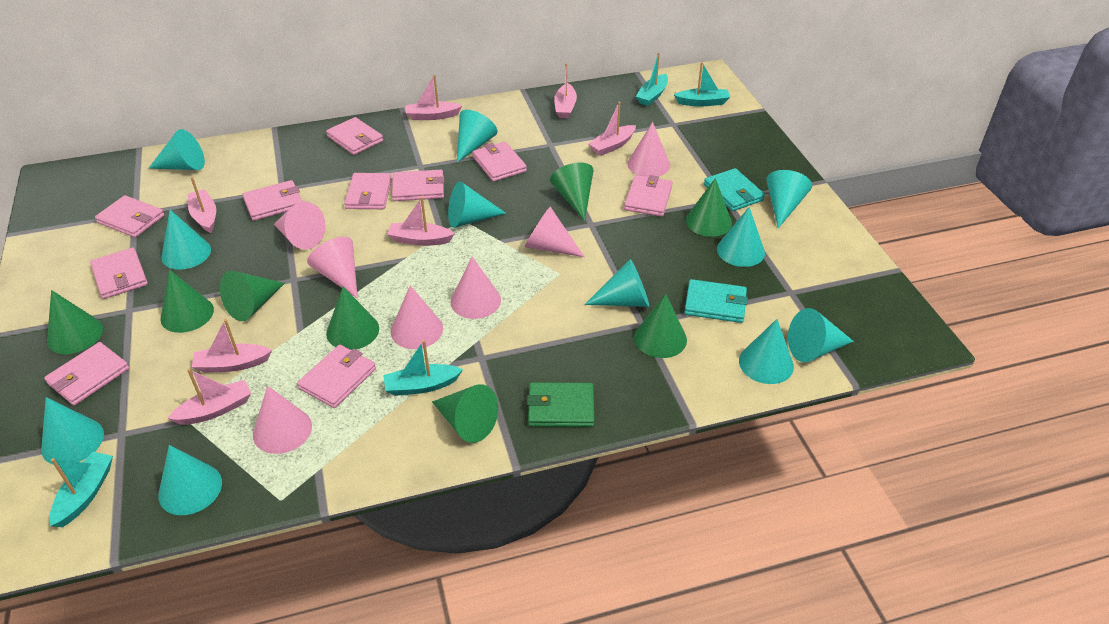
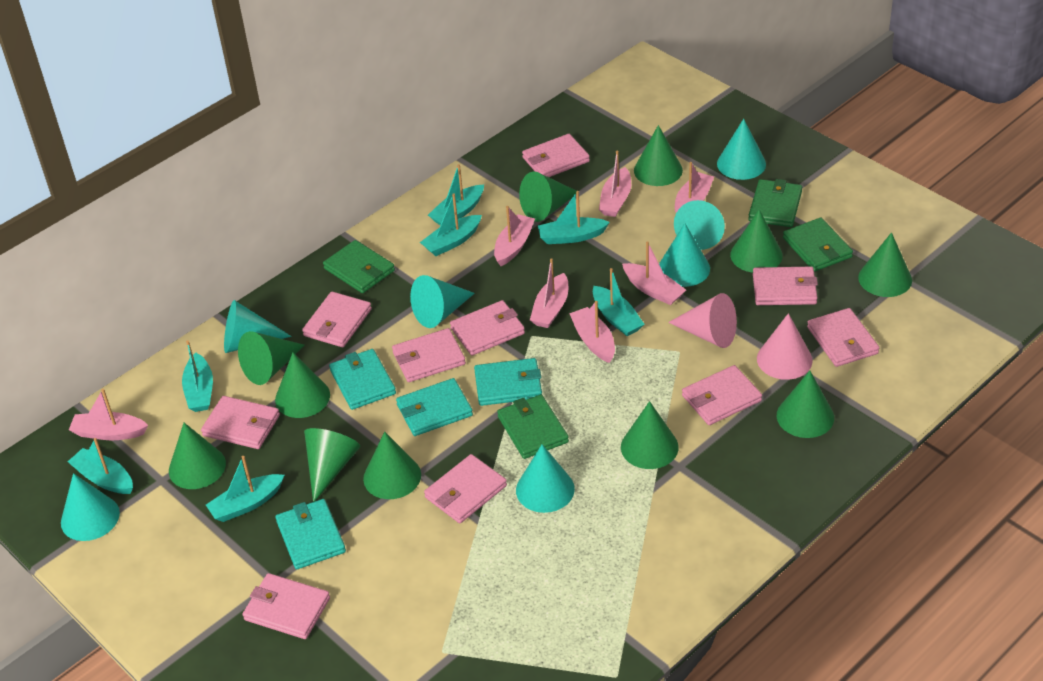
green cone: [47,290,103,354] [160,270,214,333] [220,271,285,321] [326,287,379,350] [432,384,498,443] [550,163,594,221] [634,294,687,358] [686,178,732,237] = 8 -> [169,423,226,489] [238,331,304,385] [275,353,330,418] [304,428,360,502] [363,432,421,499] [519,171,576,222] [621,401,679,469] [634,125,683,186] [730,209,782,273] [777,370,834,438] [858,232,912,297] = 11
green wallet: [527,382,594,427] = 1 -> [323,240,395,293] [497,394,569,459] [748,179,802,227] [783,218,853,272] = 4
pink cone: [253,386,312,454] [274,201,326,250] [307,237,358,299] [391,285,443,349] [450,257,501,319] [525,207,584,257] [627,122,670,177] = 7 -> [668,293,737,348] [757,313,813,380] = 2
turquoise boat: [49,452,113,527] [383,340,463,396] [636,52,668,106] [674,62,730,106] = 4 -> [68,438,133,494] [182,340,213,412] [206,456,284,522] [420,194,482,256] [428,164,484,225] [538,191,610,244] [593,268,645,336] = 7
turquoise cone: [41,397,104,465] [148,129,205,170] [158,445,222,515] [161,210,211,270] [448,181,506,228] [457,110,498,163] [585,259,649,307] [717,207,765,267] [739,319,794,384] [766,170,812,228] [788,308,854,362] = 11 -> [61,473,120,541] [224,300,291,353] [410,275,475,328] [516,444,575,513] [659,223,710,287] [674,200,725,250] [717,119,766,180] = 7
turquoise wallet: [684,279,748,323] [704,168,765,211] = 2 -> [275,499,346,569] [329,349,396,410] [396,378,473,436] [474,358,542,406] = 4

